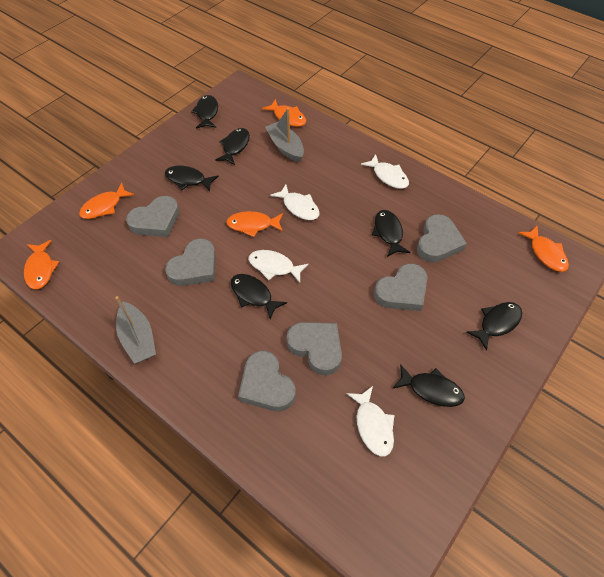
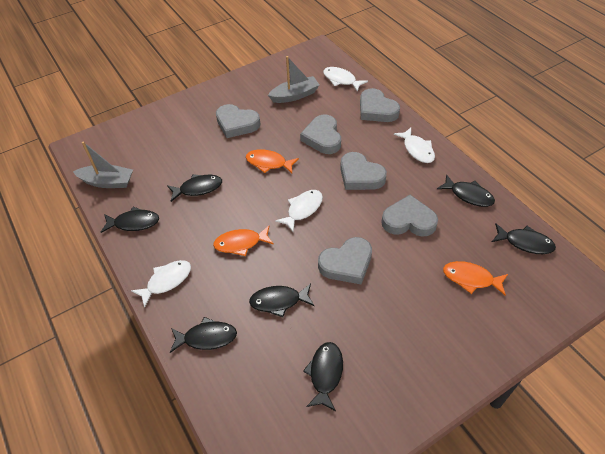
orange fish: [24,240,59,289] [79,183,134,219] [226,211,283,237] [262,99,306,127] [518,226,569,272] = 5 -> [213,226,274,256] [246,149,299,173] [443,261,508,295] = 3

